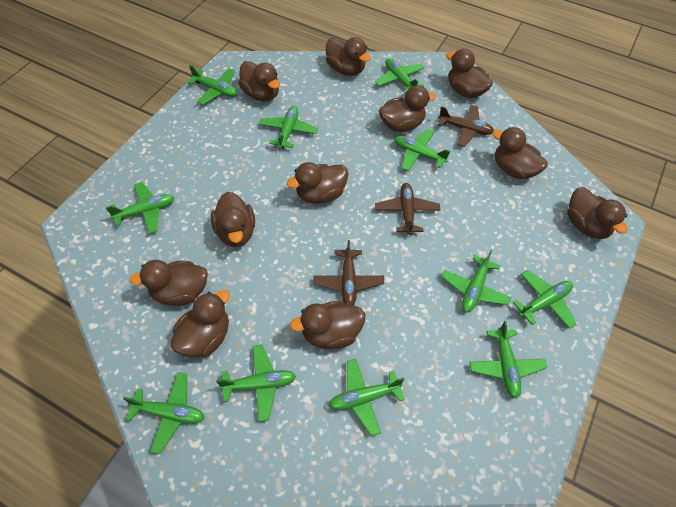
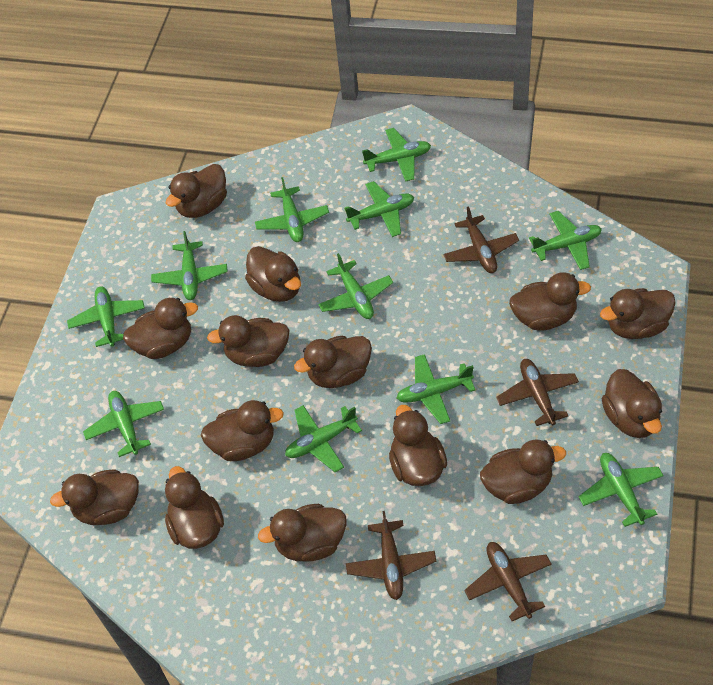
brown duck: [129,260,208,306] [171,290,230,358] [211,192,255,247] [238,61,280,102] [287,162,349,204] [290,301,365,349] [326,37,371,76] [379,85,436,132] [446,49,493,98] [492,127,548,179] [567,187,628,239] = 11 -> [50,469,139,525] [123,298,198,359] [165,466,224,549] [166,164,227,218] [201,400,284,461] [207,315,290,367] [245,246,301,302] [258,504,347,561] [294,336,372,388] [389,405,447,486] [480,439,566,504] [509,272,591,331] [600,288,676,339] [601,369,662,438] = 14
brown plane: [314,240,384,305] [375,183,440,235] [438,105,494,147] = 3 -> [346,511,436,600] [443,206,519,273] [464,542,552,621] [496,359,579,426] = 4

